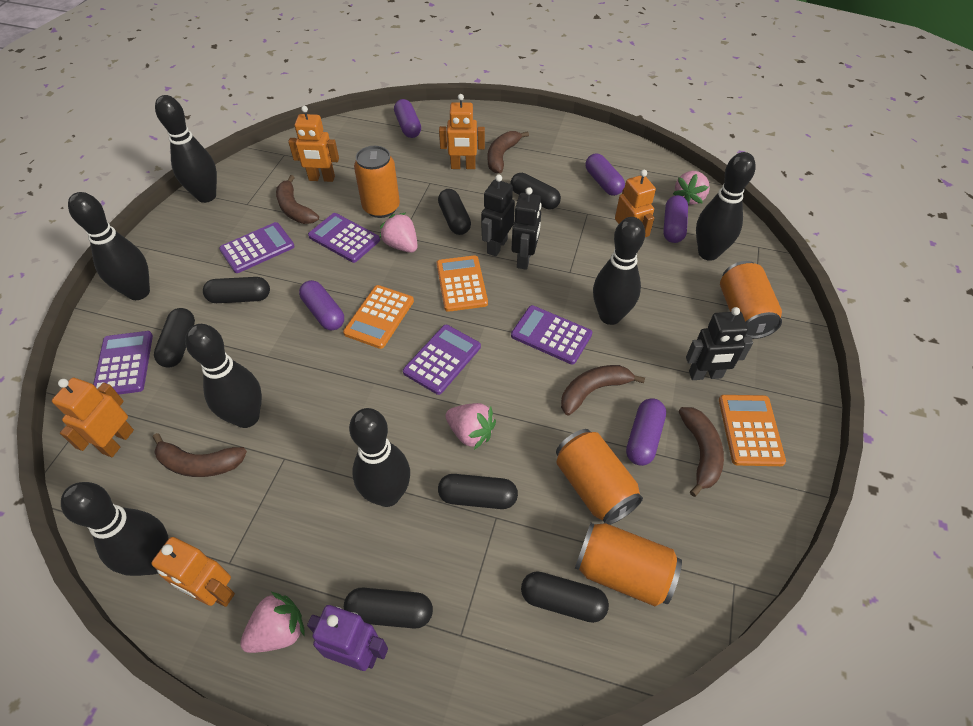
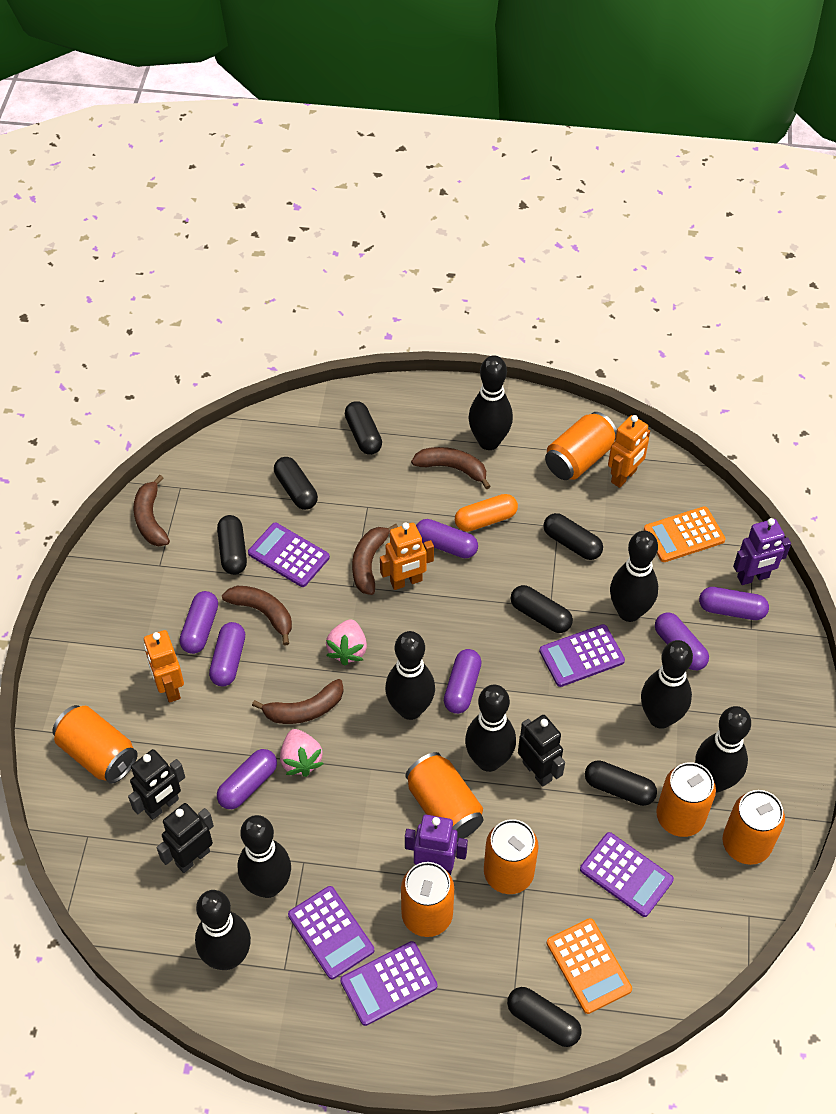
black bowling pin: [61,482,169,576] [68,192,150,300] [155,95,217,203] [185,324,262,428] [349,408,410,507] [593,217,645,325] [696,152,756,261] = 7 -> [195,890,251,970] [237,815,291,898] [385,631,435,720] [465,685,516,772] [468,355,513,450] [610,531,658,622] [641,640,693,729] [695,706,751,793] = 8
orange calculator: [343,285,414,349] [437,255,488,312] [719,395,786,466] = 3 -> [547,918,632,1014] [644,506,725,562] = 2
orange can: [354,146,400,218] [556,429,643,525] [575,523,682,606] [720,261,782,339] = 4 -> [52,705,138,784] [401,862,454,937] [405,752,484,841] [484,819,539,894] [545,412,617,480] [656,762,716,837] [723,790,785,865] = 7
orange capsule: none = 0 -> [455,494,518,532] = 1
orange robot: [52,378,134,457] [151,537,235,607] [288,106,339,182] [439,94,485,169] [615,170,656,237] = 5 -> [144,630,184,703] [380,522,434,590] [608,415,650,488] = 3
pink strawberry: [240,592,305,653] [379,213,418,253] [446,403,496,450] [673,171,710,205] = 4 -> [280,729,324,777] [326,619,367,666] = 2
purple capsule: [299,280,344,331] [394,99,421,138] [585,153,625,196] [626,398,666,466] [663,195,688,243] = 5 -> [180,591,218,654] [209,622,245,687] [217,749,277,809] [416,519,478,558] [444,649,482,714] [655,613,709,670] [699,587,769,620] = 7
purple robot: [307,605,388,671] = 1 -> [405,815,468,875] [733,518,791,585] = 2

